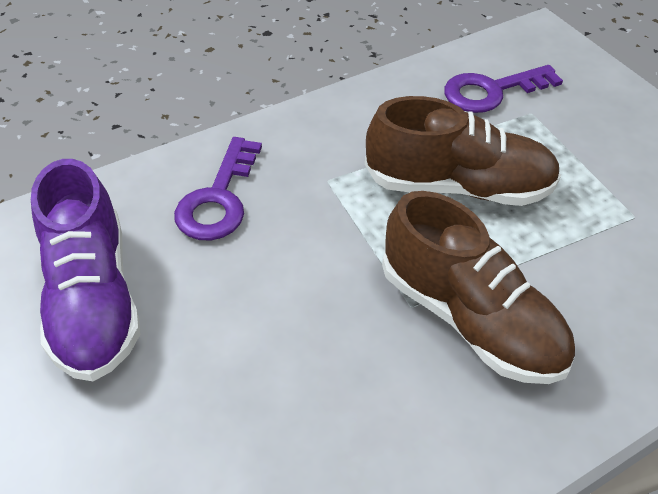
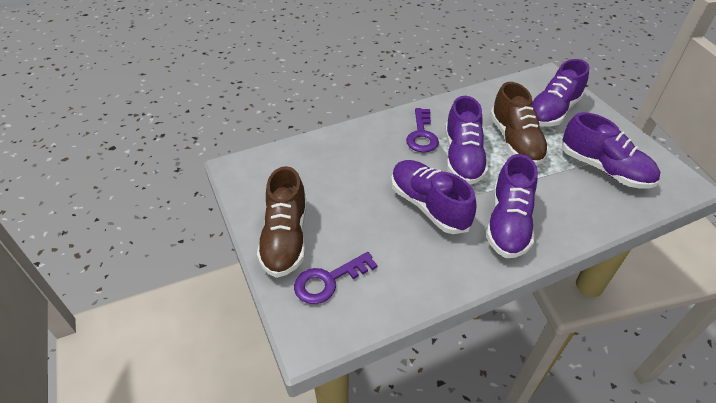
purple shoe: [31,159,140,381] = 1 -> [391,160,476,234] [445,96,489,184] [486,154,538,258] [532,59,590,127] [562,112,660,189] = 5

